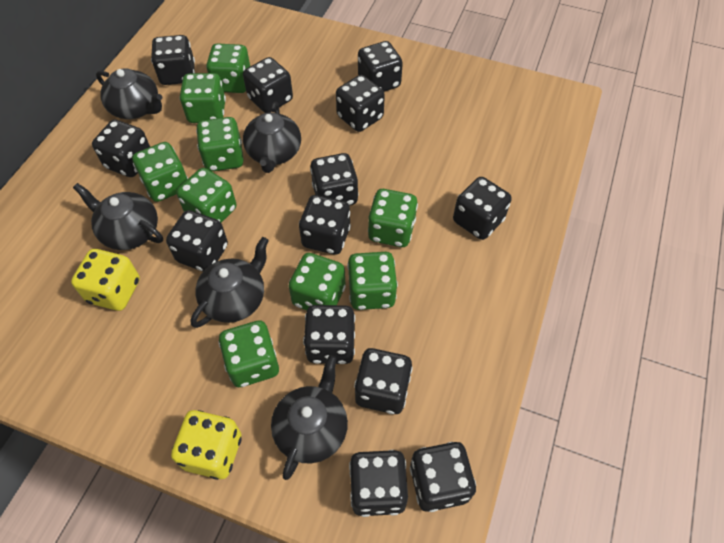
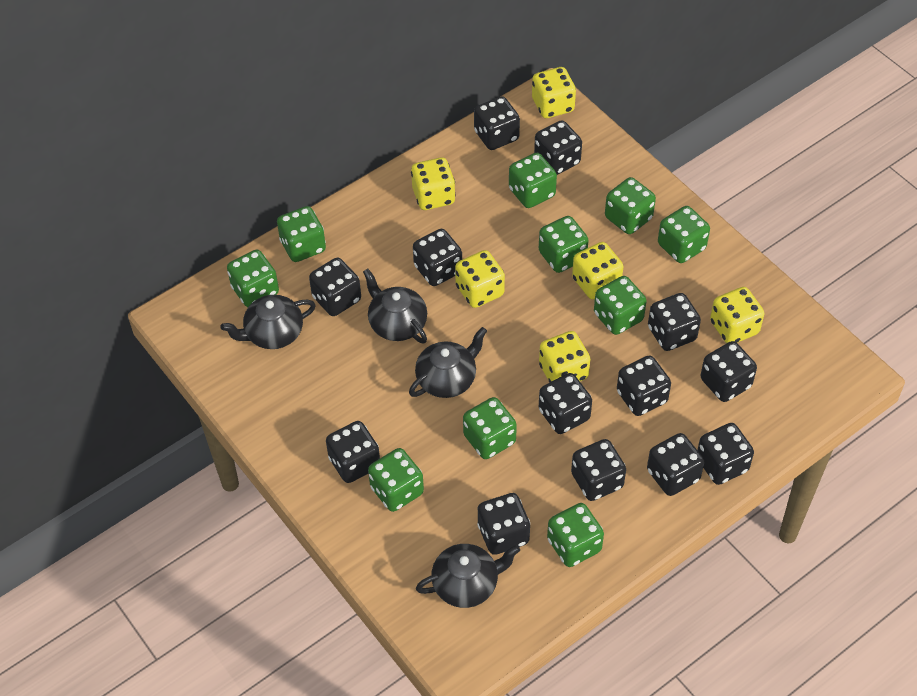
black teapot: [73,183,163,250] [96,68,162,119] [191,237,269,328] [243,102,301,173] [271,355,348,480] = 5 -> [220,295,316,349] [363,269,427,343] [409,327,487,398] [416,544,520,608] = 4
green dice: [132,142,188,202] [177,168,236,223] [179,73,226,123] [196,117,243,172] [206,43,250,93] [218,321,279,387] [289,253,346,310] [347,252,398,310] [368,189,418,247] = 9 -> [227,250,279,307] [277,206,326,262] [368,448,424,512] [463,397,517,459] [509,153,557,208] [539,216,589,273] [547,503,604,567] [594,276,647,335] [605,177,656,234] [658,206,710,263] = 10
yellow dice: [71,249,140,311] [171,410,242,480] = 2 -> [411,157,456,210] [455,250,505,308] [532,67,576,118] [539,331,590,383] [572,242,624,300] [710,287,764,343] = 6

